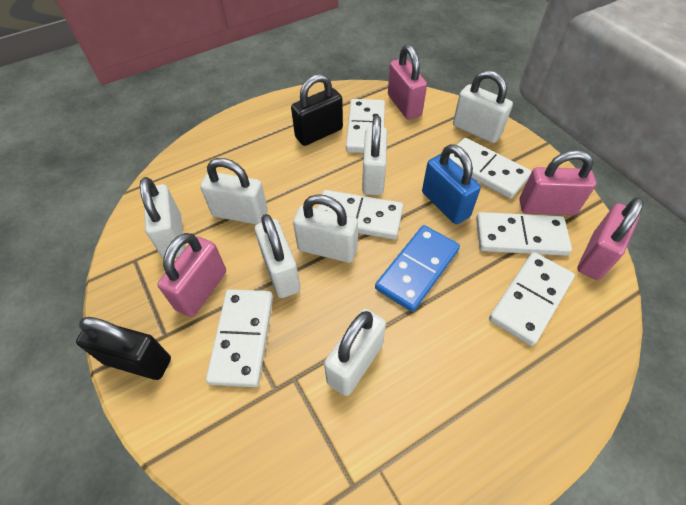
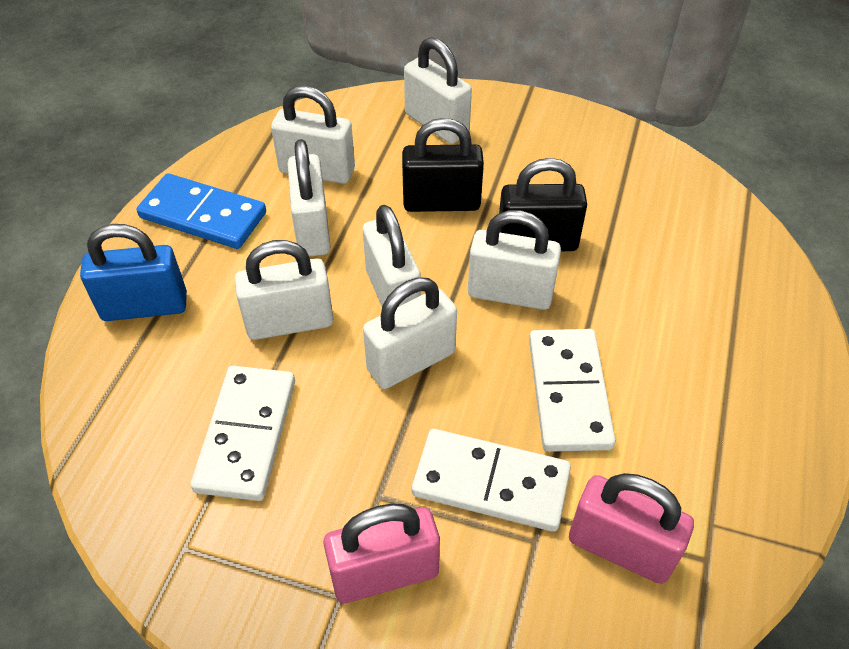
pink padlock: [157,233,226,317] [388,44,427,119] [519,150,596,215] [577,197,644,280] = 4 -> [323,503,440,603] [569,473,694,584] = 2
white domino: [206,289,273,387] [317,190,403,240] [346,99,385,153] [449,138,532,199] [476,212,572,256] [489,252,575,346] = 6 -> [191,366,295,501] [412,429,571,532] [529,329,616,452] = 3

